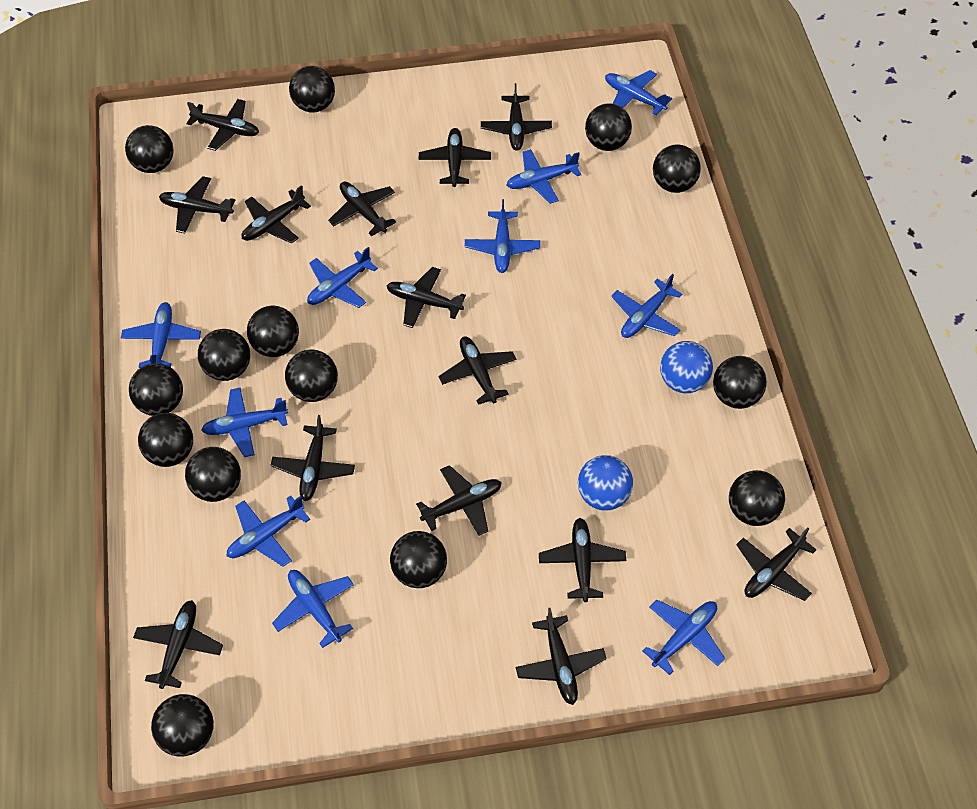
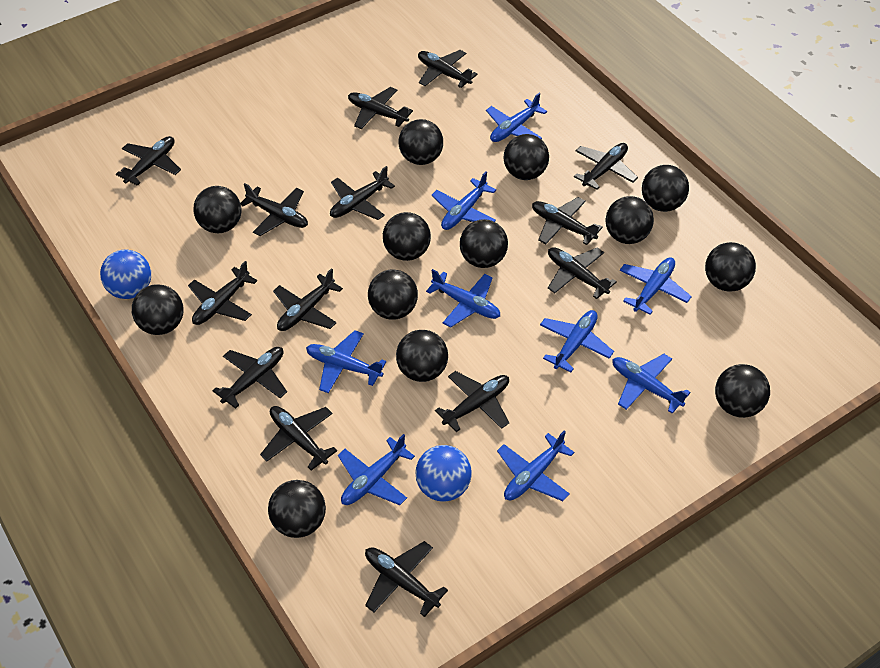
black ball: [125,125,174,173] [129,363,183,416] [138,413,193,467] [151,694,214,757] [185,447,241,502] [198,329,250,381] [247,306,299,357] [285,349,338,402] [289,66,335,113] [390,531,447,588] [585,103,632,151] [653,144,701,193] [713,356,767,409] [729,470,785,526] = 14 -> [132,284,183,335] [193,186,241,233] [268,480,326,538] [368,269,418,320] [383,212,431,261] [396,330,448,382] [399,119,443,165] [460,219,508,268] [504,134,549,180] [605,196,654,244] [642,165,689,212] [705,242,756,292] [715,364,770,418] = 13
blue plane: [121,302,201,368] [201,388,288,457] [226,496,310,567] [272,570,354,648] [307,247,378,308] [465,199,540,273] [507,149,581,204] [605,70,672,115] [611,274,682,338] [642,600,725,675] = 10 -> [306,330,386,393] [338,434,415,505] [426,269,500,328] [431,171,496,230] [486,93,547,142] [497,431,575,501] [540,310,614,372] [612,354,691,413] [620,257,692,315] = 9

